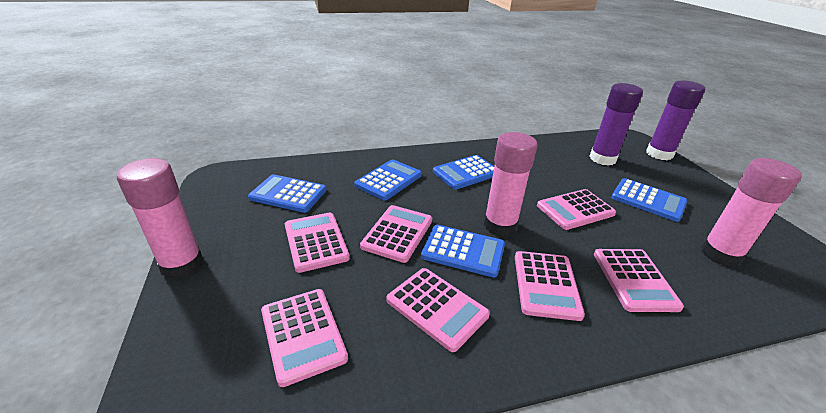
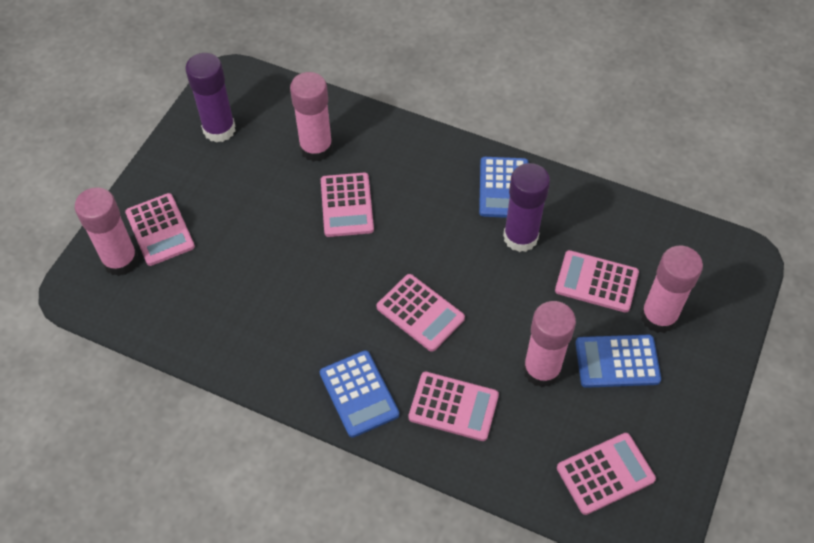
blue calculator: [248,174,327,213] [354,159,422,200] [421,225,505,277] [433,155,494,190] [611,178,687,222] = 5 -> [320,350,399,438] [479,157,528,218] [575,335,661,388] = 3
pink calculator: [261,289,348,387] [285,213,350,273] [360,205,432,263] [387,268,490,352] [515,251,585,321] [537,189,616,230] [594,249,684,312] = 7 -> [125,193,195,266] [321,173,374,237] [376,274,465,352] [408,372,499,441] [555,250,639,313] [557,433,656,515] = 6
pink glue stick: [117,158,204,279] [484,132,537,236] [701,158,802,267] = 3 -> [75,187,139,276] [290,72,333,162] [523,301,576,387] [640,246,703,333] = 4

